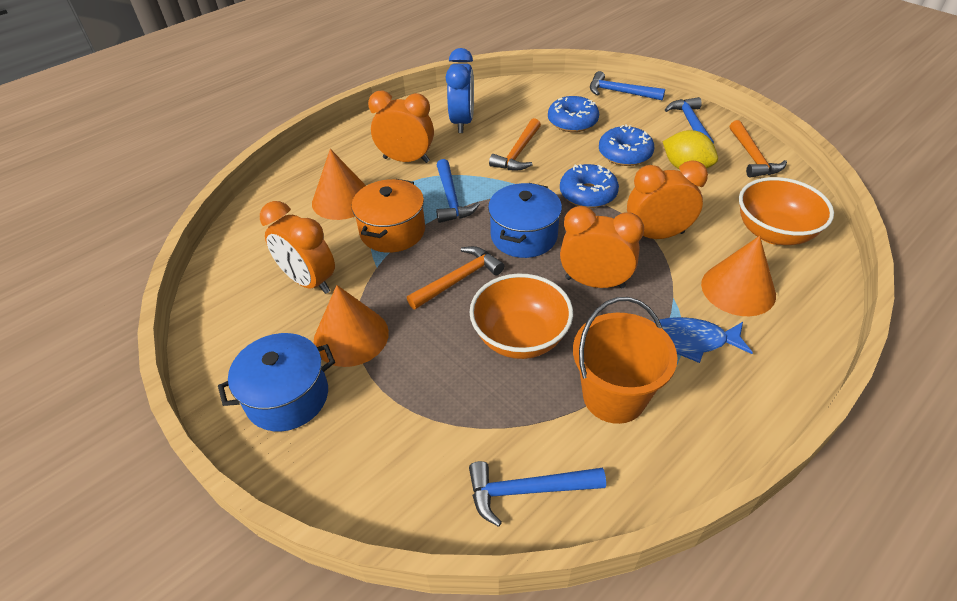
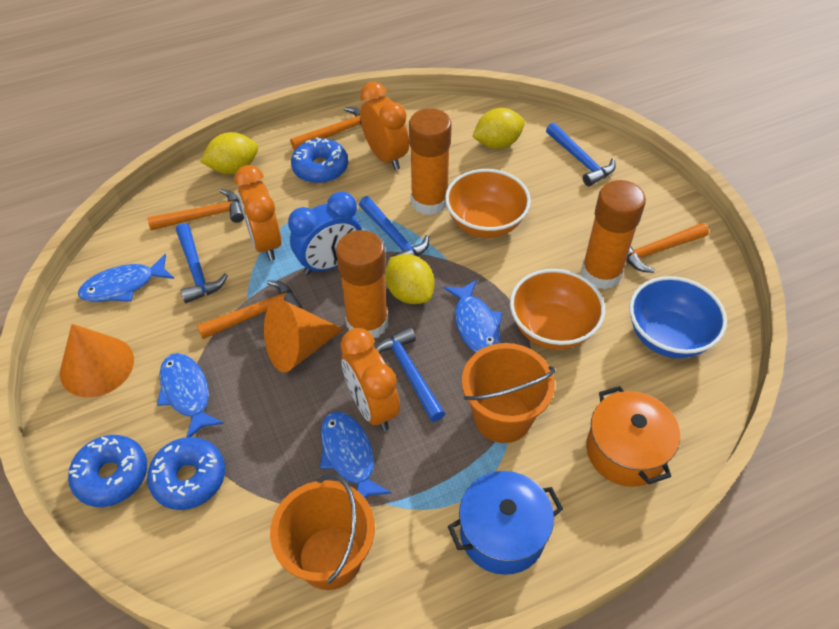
blue bowl: none = 0 -> [629,276,727,358] = 1
blue fish: [654,317,753,363] = 1 -> [78,254,174,302] [157,353,224,437] [320,411,391,499] [443,279,503,353] = 4
blue pot: [218,333,335,432] [488,183,562,258] = 2 -> [448,471,563,575] = 1
orange bucket: [573,297,678,424] = 1 -> [270,474,375,590] [462,343,555,443] = 2
orange clock: [260,201,335,294] [368,90,434,163] [560,206,644,289] [627,160,708,239] = 4 -> [234,165,282,261] [340,328,400,431] [360,82,409,170] = 3
orange cone: [312,149,366,220] [313,285,389,367] [701,236,776,316] = 3 -> [60,324,134,398] [264,299,344,373] = 2
orange glue stick: none = 0 -> [336,230,388,338] [409,108,452,215] [581,180,646,289] = 3
orange hammer: [407,246,504,309] [489,118,541,171] [730,120,787,178] = 3 -> [147,189,244,231] [197,280,302,339] [290,107,362,151] [626,223,709,273] = 4
yellow lemon: [663,130,718,170] = 1 -> [200,132,258,174] [385,254,434,304] [472,108,525,149] = 3

